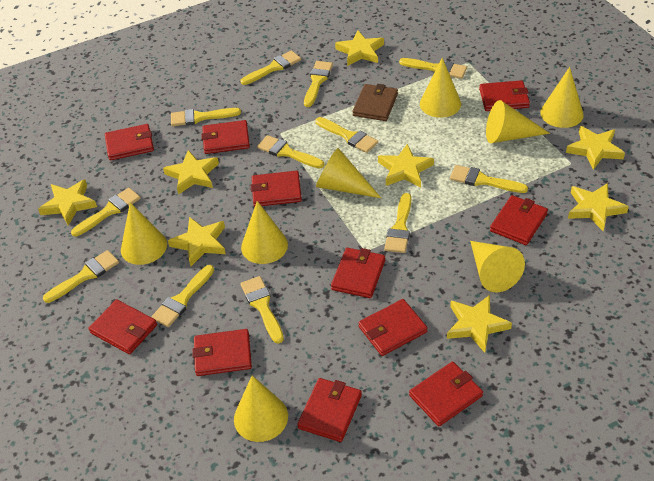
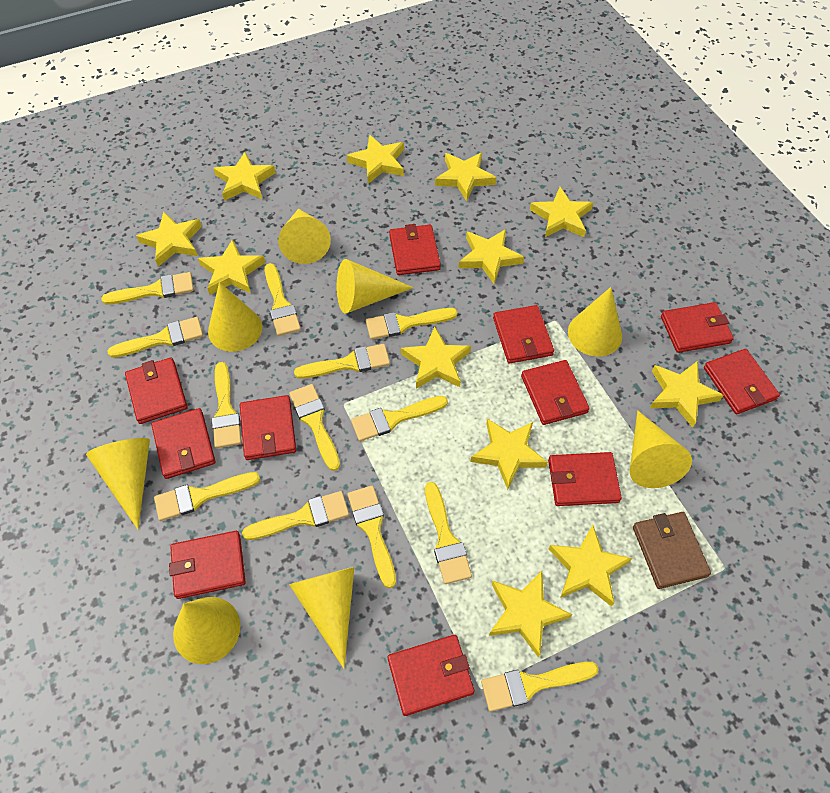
yellow brush: [43,250,119,303] [71,188,141,237] [152,265,214,327] [171,108,241,126] [240,276,284,344] [241,50,301,85] [257,135,324,168] [304,61,333,107] [315,117,378,153] [384,193,411,253] [399,58,467,79] [450,165,528,193] = 12 -> [101,272,194,304] [107,317,203,358] [154,472,260,521] [212,362,241,448] [242,491,349,540] [265,263,301,336] [289,384,340,471] [294,344,390,379] [347,485,396,588] [351,396,448,441] [366,308,458,340] [425,482,472,584] [481,662,599,712] = 13
yellow star: [38,179,97,226] [163,150,219,195] [168,217,226,266] [335,31,384,66] [378,144,434,188] [447,295,512,353] [566,126,625,170] [568,183,629,231] = 8 -> [136,212,202,267] [198,239,265,295] [213,152,276,201] [347,134,404,184] [401,327,471,389] [435,152,497,201] [459,229,524,284] [470,419,548,490] [489,571,572,658] [530,187,594,237] [549,525,632,607] [650,361,724,428] = 12

